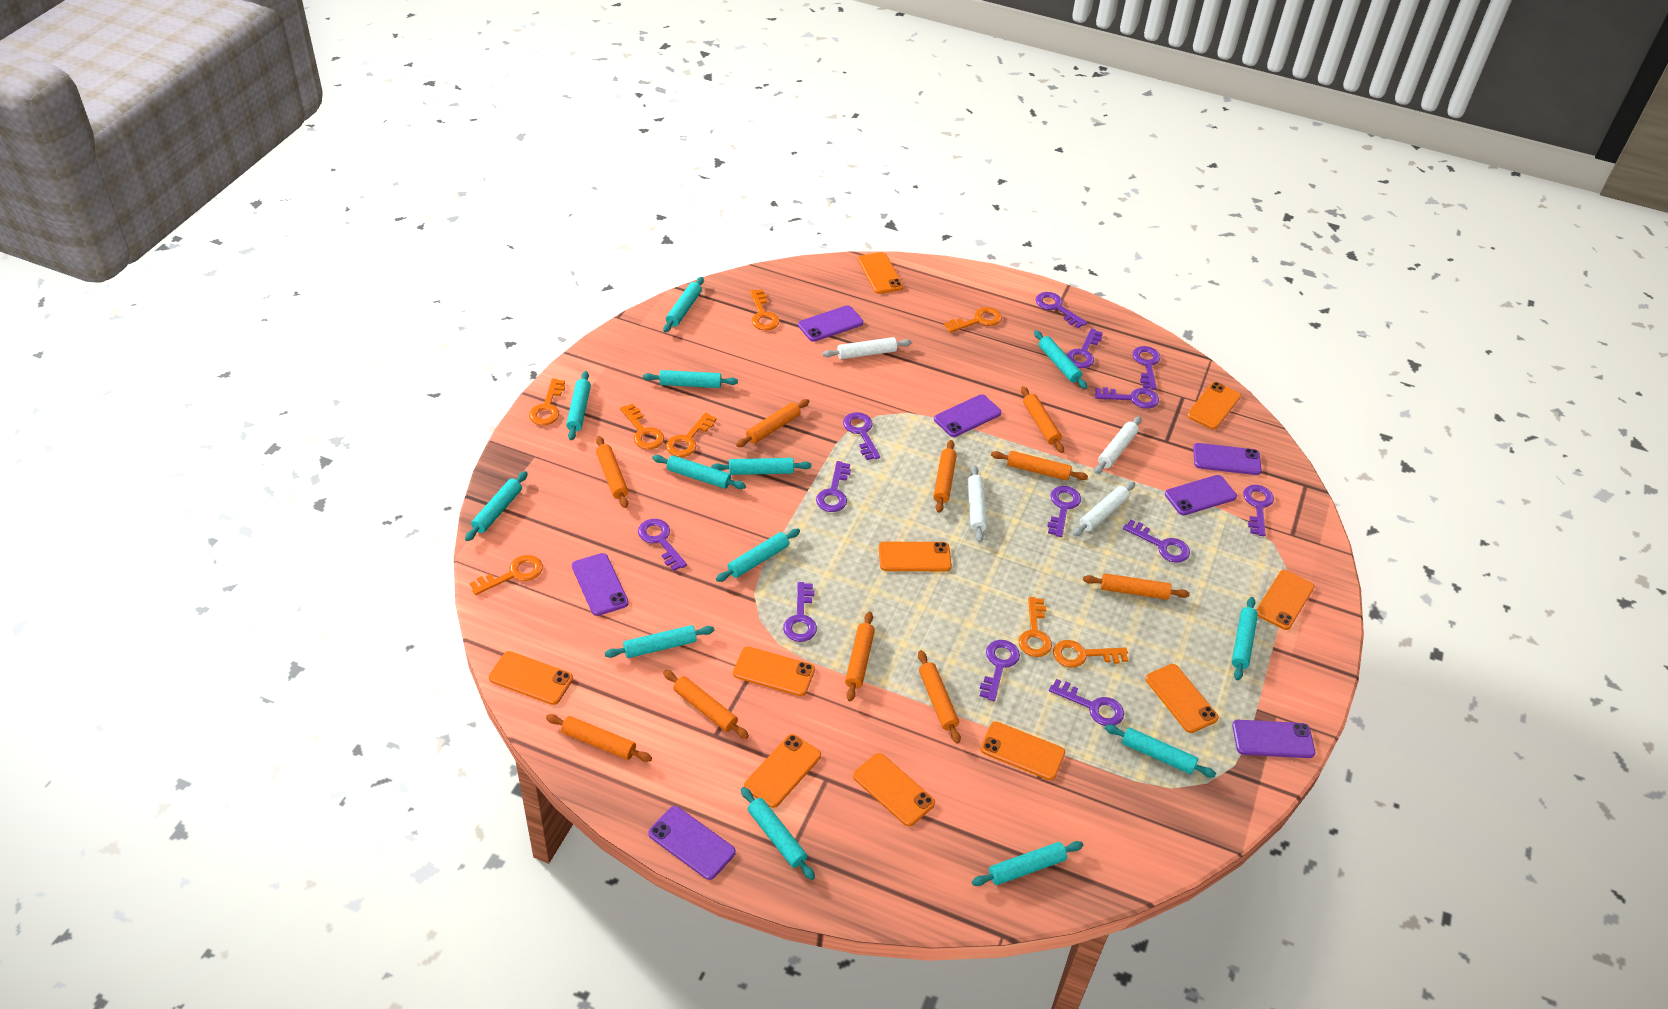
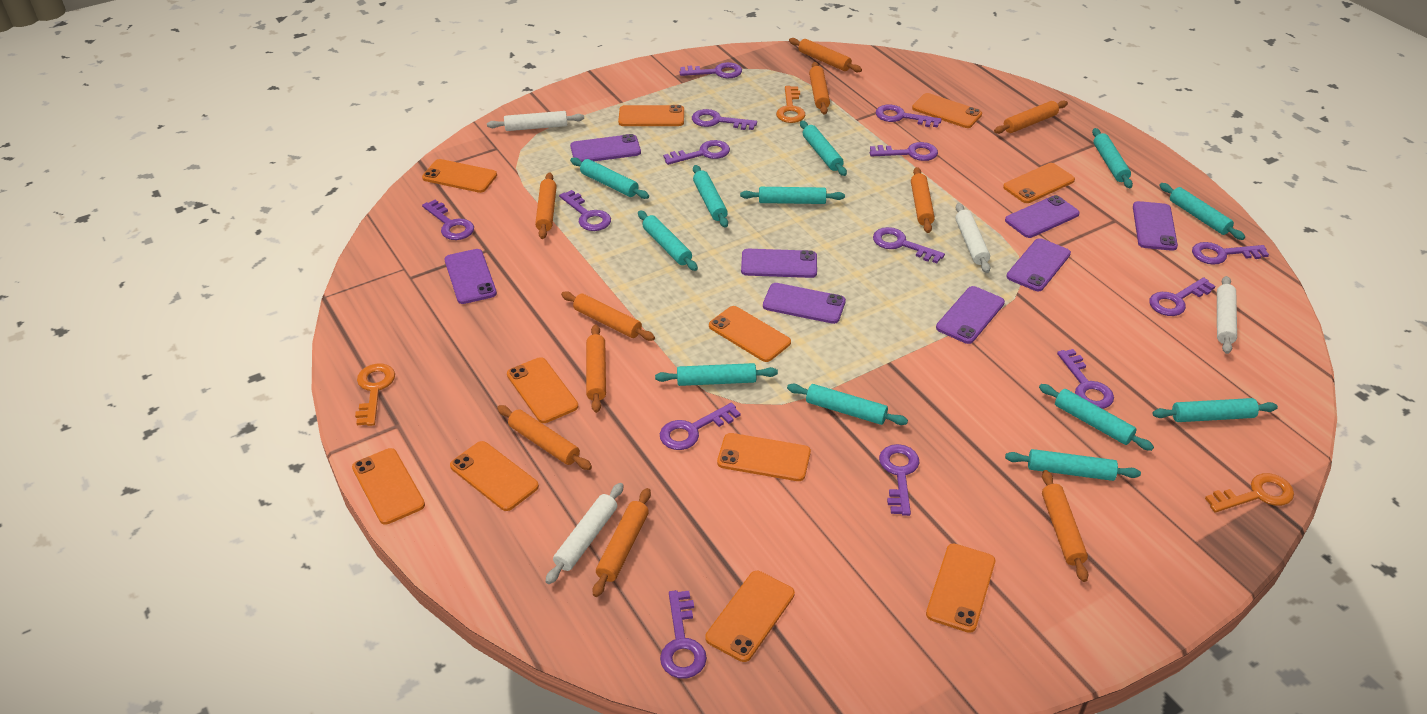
orange key: [470,555,543,595] [529,378,565,425] [620,403,664,449] [666,413,716,457] [750,289,780,330] [944,307,1002,333] [1019,597,1052,657] [1053,640,1128,668] = 8 -> [355,363,395,426] [776,86,805,123] [1205,473,1294,513] = 3
orange phone: [489,651,573,705] [733,646,815,696] [744,734,821,808] [853,753,935,826] [858,252,903,294] [879,542,952,571] [980,721,1065,780] [1145,664,1219,733] [1187,382,1241,430] [1256,570,1315,630] = 10 -> [352,448,425,525] [422,159,497,193] [450,441,539,511] [507,357,578,423] [618,105,684,126] [705,571,795,662] [709,306,791,362] [717,433,811,481] [912,93,982,128] [926,543,995,633] [1003,163,1075,203] = 11
purple key: [638,519,687,571] [783,582,817,642] [816,461,851,512] [843,412,880,460] [980,640,1020,701] [1035,292,1087,328] [1047,486,1081,537] [1049,679,1124,726] [1067,328,1103,368] [1095,387,1159,409] [1123,520,1190,563] [1132,346,1160,390] [1243,485,1274,536] = 13 -> [422,200,474,240] [559,190,611,231] [660,403,741,450] [660,590,707,679] [663,140,730,165] [680,62,742,78] [692,109,757,130] [870,142,938,161] [873,227,945,263] [876,104,942,128] [879,444,920,516] [1057,349,1114,409] [1149,277,1215,316] [1192,242,1269,265] = 14
purple phone: [572,553,629,616] [648,806,736,880] [798,305,863,342] [934,394,1001,437] [1165,475,1237,515] [1193,443,1262,475] [1232,720,1315,758] = 7 -> [444,249,497,304] [570,134,641,162] [741,249,817,278] [763,283,846,324] [936,286,1005,344] [1005,195,1080,238] [1006,238,1071,291] [1133,201,1178,251] = 8
turquoise rolling pin: [465,471,528,541] [566,371,591,440] [605,625,714,658] [643,370,738,388] [652,455,746,489] [663,277,704,333] [711,458,812,475] [716,529,800,582] [741,787,815,880] [972,841,1083,886] [1034,330,1087,389] [1105,724,1216,777] [1232,597,1258,680] = 13 -> [570,157,649,199] [638,211,698,271] [655,363,778,386] [693,165,728,228] [740,187,845,204] [787,384,908,425] [800,121,847,176] [1005,449,1141,481] [1039,384,1154,451] [1092,128,1133,188] [1152,398,1278,422] [1159,183,1245,240] = 12

